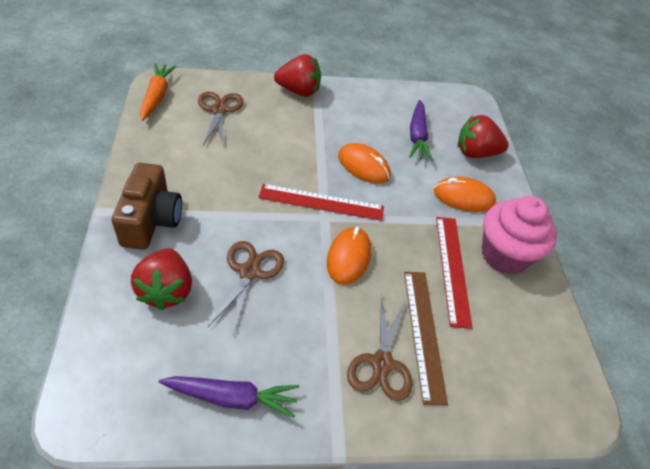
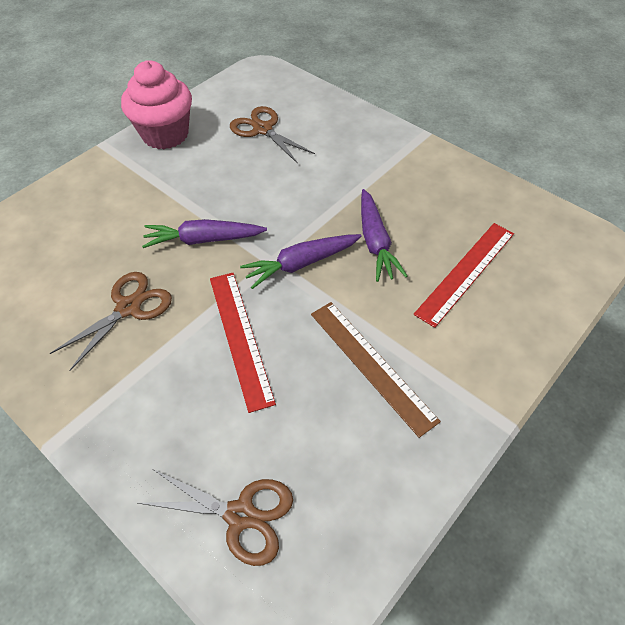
brown camera: [112,163,182,250] = 1 -> none = 0
orange carrot: [140,63,176,121] = 1 -> none = 0
orange mouse: [327,227,371,285] [338,143,391,184] [434,177,496,212] = 3 -> none = 0
purple carrot: [158,376,299,418] [409,100,432,161] = 2 -> [142,219,267,248] [240,234,362,289] [361,189,407,282] = 3
red strawberry: [131,248,192,310] [274,54,321,97] [458,115,509,158] = 3 -> none = 0

